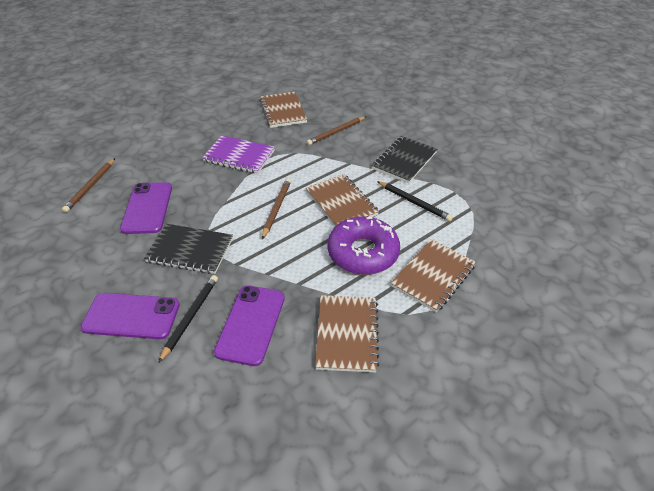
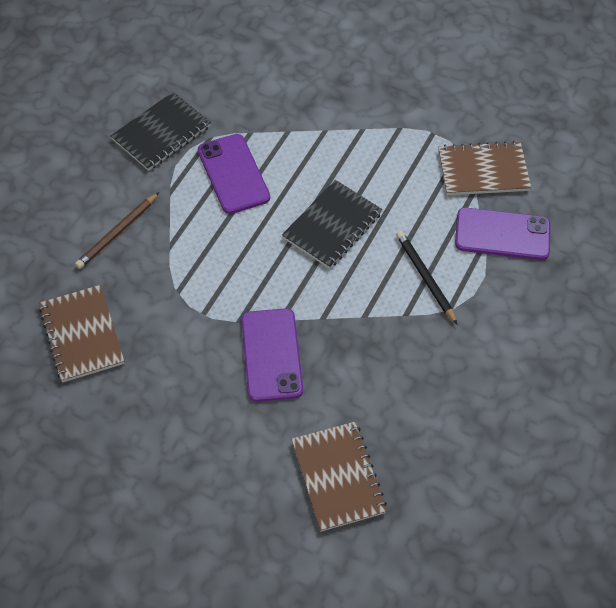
black pencil: [158,275,218,363] [377,181,453,221] = 2 -> [396,231,458,325] = 1
brown notebook: [259,92,307,128] [306,174,379,226] [315,295,379,373] [391,239,476,313] = 4 -> [39,285,124,383] [291,422,387,532] [438,141,531,195] = 3
brown pencil: [62,158,115,213] [262,178,291,239] [307,116,366,145] = 3 -> [75,192,159,269] = 1
purple donut: [327,216,400,275] = 1 -> none = 0
purple notebook: [202,135,275,174] = 1 -> none = 0

